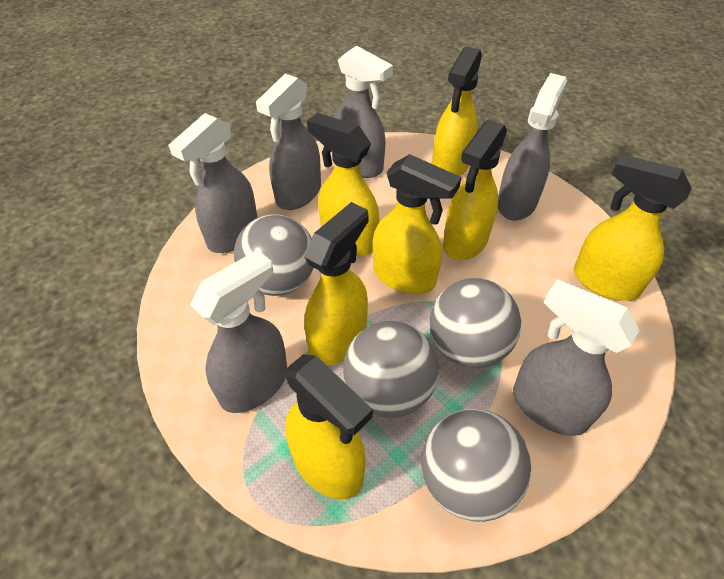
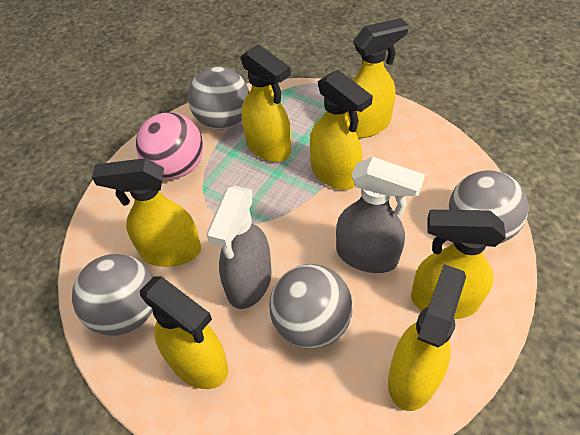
grey spray bottle: [168,113,257,253] [190,250,287,413] [256,74,321,210] [334,46,393,178] [497,73,567,220] [513,279,640,436] = 6 -> [206,186,272,309] [336,157,425,273] = 2
pink ball: none = 0 -> [136,112,204,179] = 1

